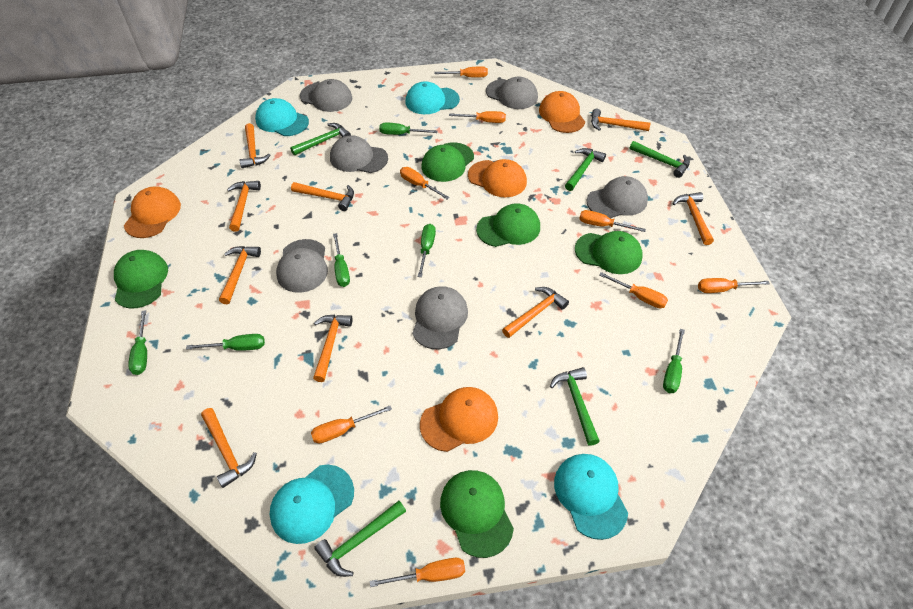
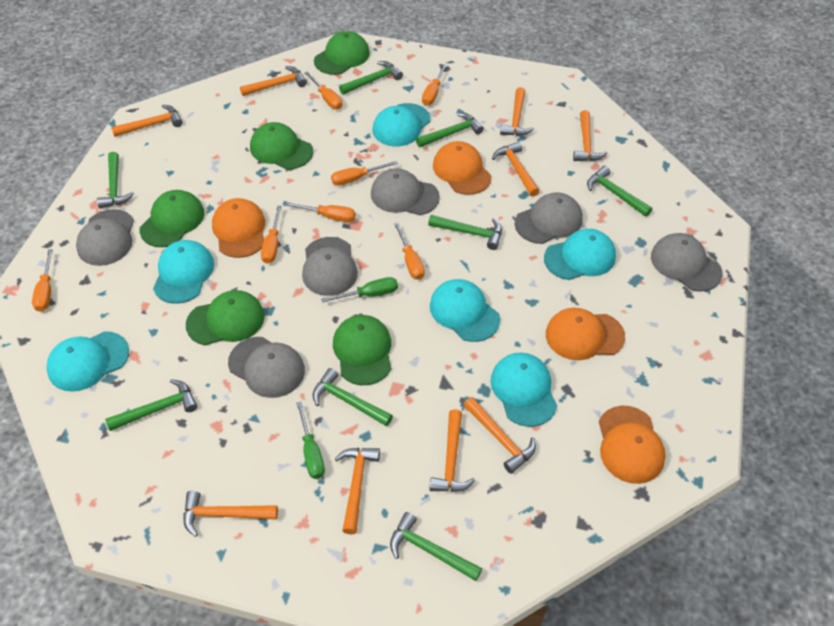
green hammer: [290,123,351,155] [314,501,406,577] [550,367,600,446] [565,148,606,191] [629,141,690,178] = 5 -> [97,152,134,209] [105,379,198,431] [312,368,393,426] [339,61,403,95] [390,512,482,581] [416,113,484,147] [428,215,502,250] [587,166,652,217] = 8
green screwdriver: [128,310,147,375] [186,334,265,351] [333,233,350,287] [379,123,437,135] [418,224,436,277] [663,329,685,393] = 6 -> [296,402,325,479] [321,277,398,303] = 2
orange screwdriver: [311,406,392,444] [370,558,465,587] [400,167,450,199] [434,66,488,77] [449,111,506,123] [579,210,646,232] [599,272,668,308] [698,278,770,293] = 8 -> [32,249,53,312] [261,206,282,264] [285,202,355,222] [304,71,342,109] [331,161,398,185] [394,223,425,280] [422,63,448,106] = 7
turquoise cap: [255,98,309,136] [270,465,354,544] [405,81,460,114] [554,454,628,540] = 4 -> [46,331,129,392] [153,240,214,304] [373,103,430,146] [430,279,500,342] [490,353,557,427] [544,229,616,280] = 6

